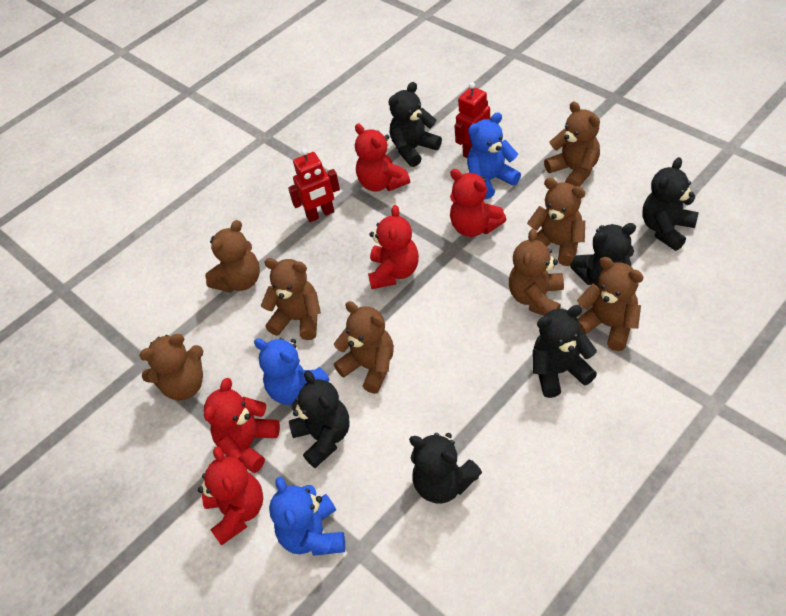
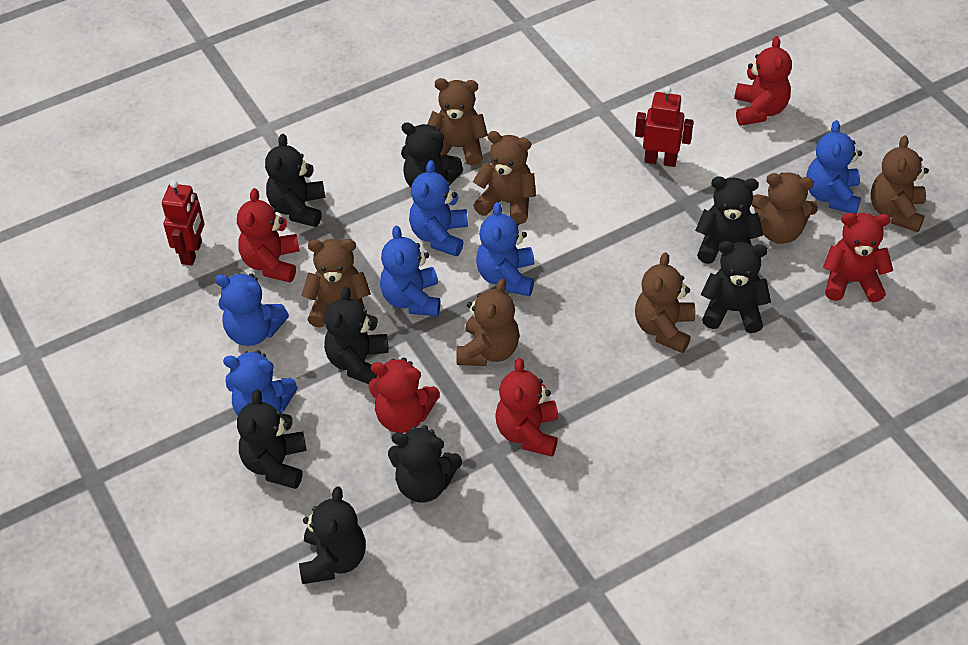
black teddy bear: [289,370,350,468] [388,82,442,167] [409,433,482,504] [533,305,597,398] [570,223,636,287] [643,157,699,251] = 6 -> [237,390,307,489] [265,134,325,227] [299,487,366,584] [324,286,389,384] [388,425,462,502] [401,122,463,187] [695,176,763,264] [701,241,771,333] = 8
blue teddy bear: [254,338,330,405] [269,477,345,556] [467,112,521,199] = 3 -> [215,273,289,346] [223,350,298,415] [380,226,441,316] [409,160,468,256] [476,202,534,296] [806,120,862,214] = 6
brown teddy bear: [139,334,203,401] [205,220,260,293] [261,258,321,340] [334,301,394,394] [509,229,564,316] [527,178,585,266] [544,101,600,186] [577,257,643,351] = 8 -> [301,239,371,328] [427,78,488,166] [456,279,520,366] [473,131,536,224] [635,252,695,353] [751,172,818,244] [871,135,929,232] = 7

